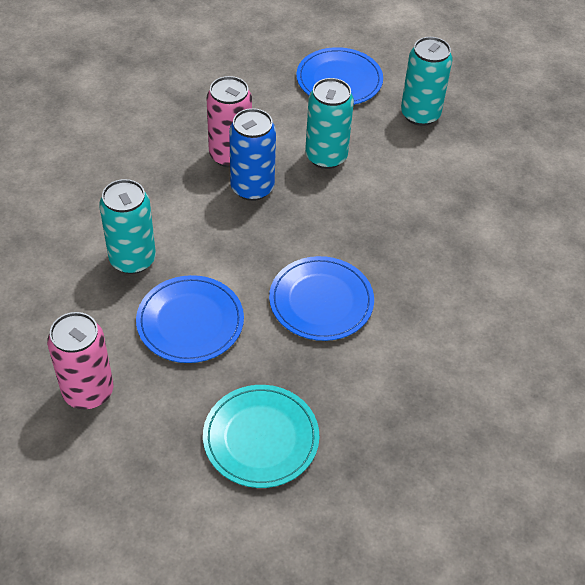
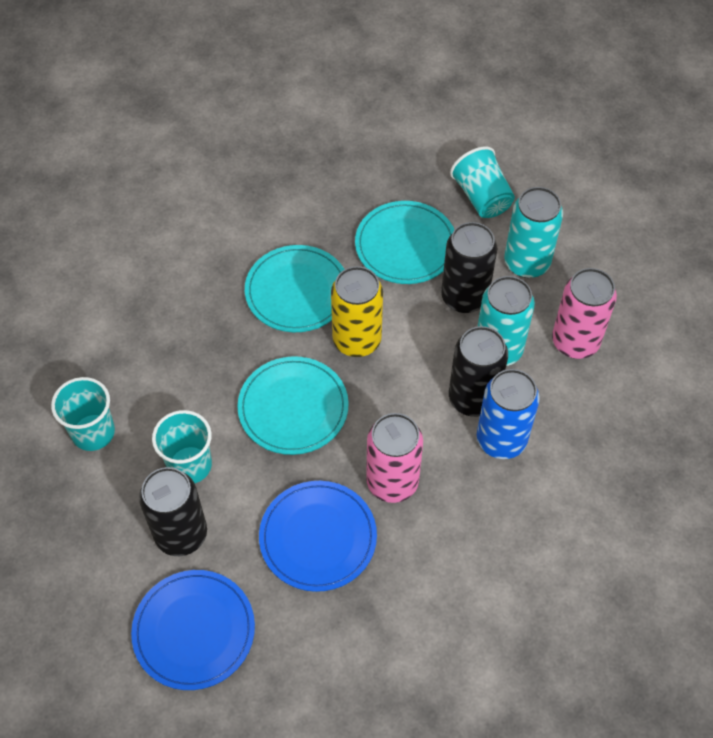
black can: none = 0 -> [139,467,207,556] [441,222,497,313] [449,326,508,417] = 3
blue plate: [136,275,244,363] [269,256,374,341] [296,47,383,105] = 3 -> [131,570,255,690] [259,481,377,592] = 2
turquoise can: [99,179,156,274] [305,78,354,169] [401,37,453,126] = 3 -> [478,276,535,366] [504,187,563,278] = 2
turquoise cup: none = 0 -> [51,377,115,451] [152,410,212,483] [450,146,515,218] = 3
turquoise plate: [203,385,319,488] = 1 -> [237,356,349,455] [245,245,345,332] [355,201,454,284] = 3
yellow can: none = 0 -> [331,266,383,357] = 1

